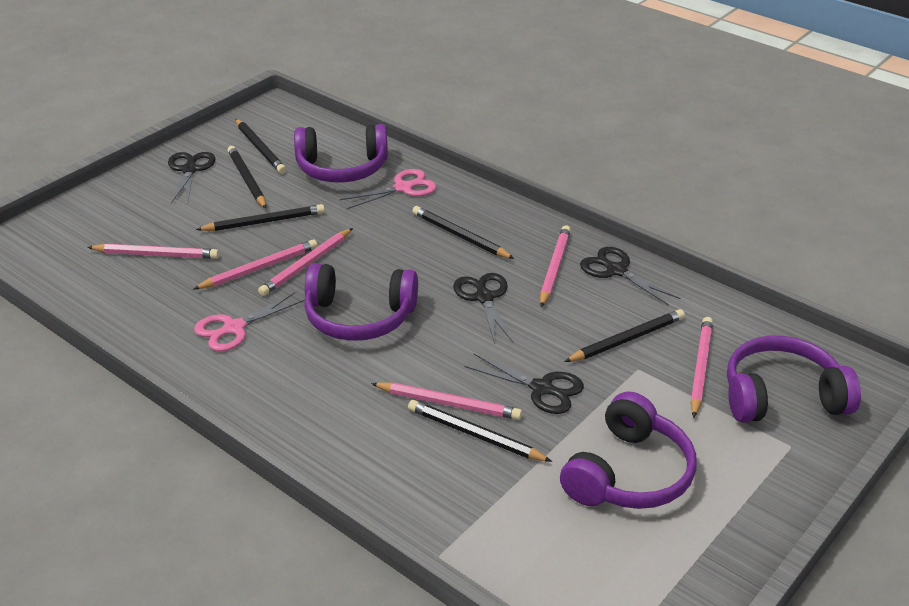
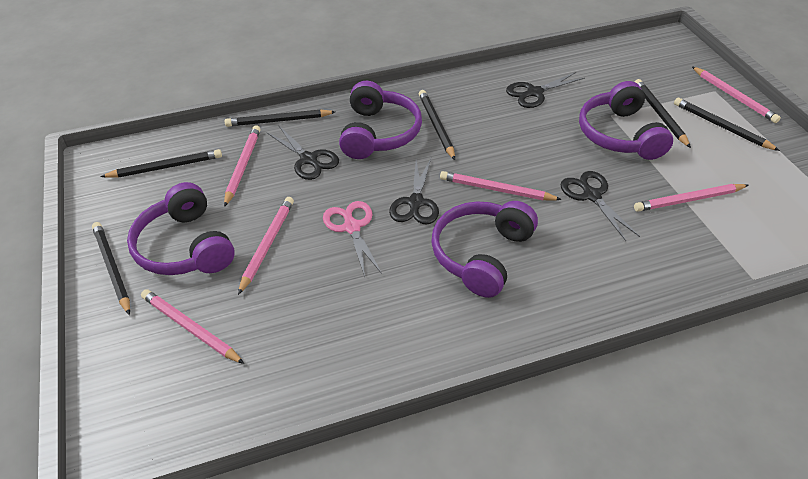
pink scissors: [194,292,305,351] [340,169,437,209] = 2 -> [323,201,382,277] = 1

